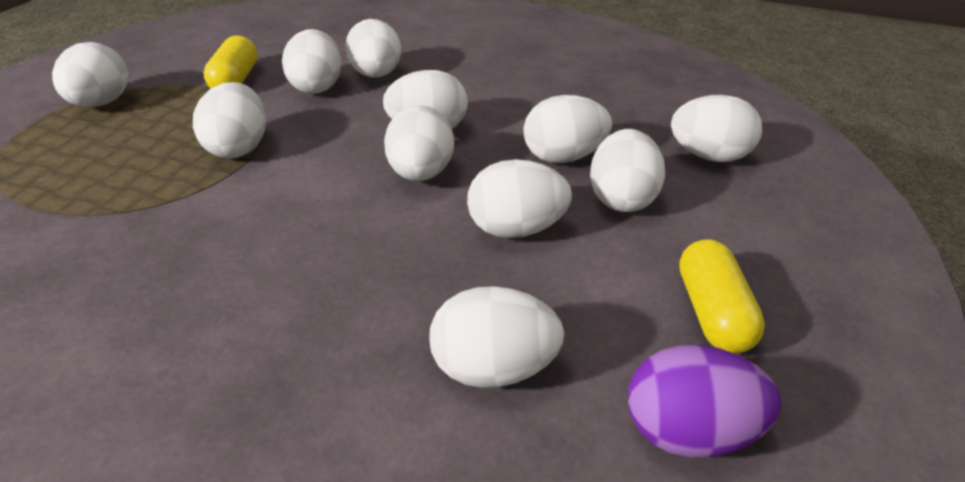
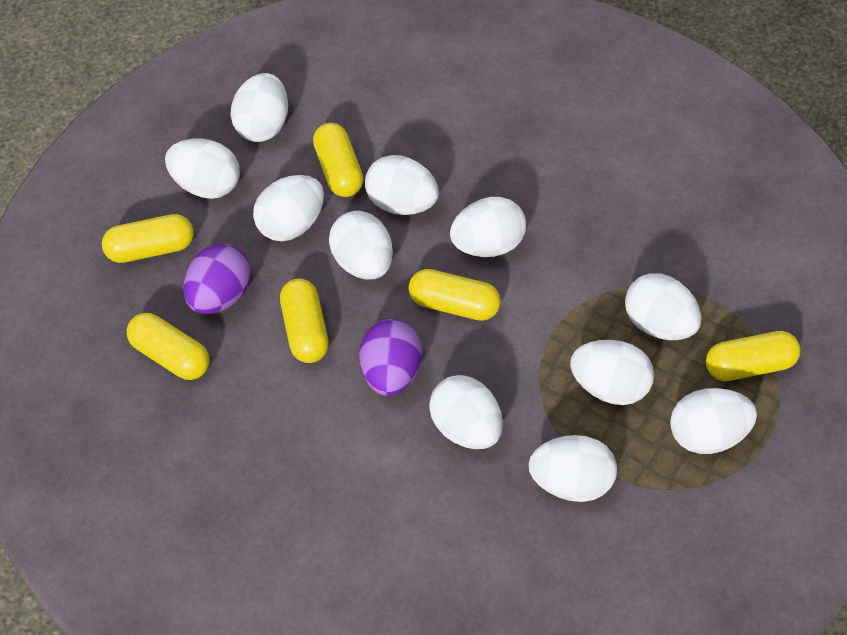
purple egg: [628,345,781,457] = 1 -> [184,244,251,314] [359,319,422,396] = 2
yellow capsule: [203,35,257,88] [679,239,765,354] = 2 -> [102,214,194,263] [127,313,210,380] [280,278,329,363] [313,123,363,197] [409,269,501,321] [706,331,800,381] = 6

